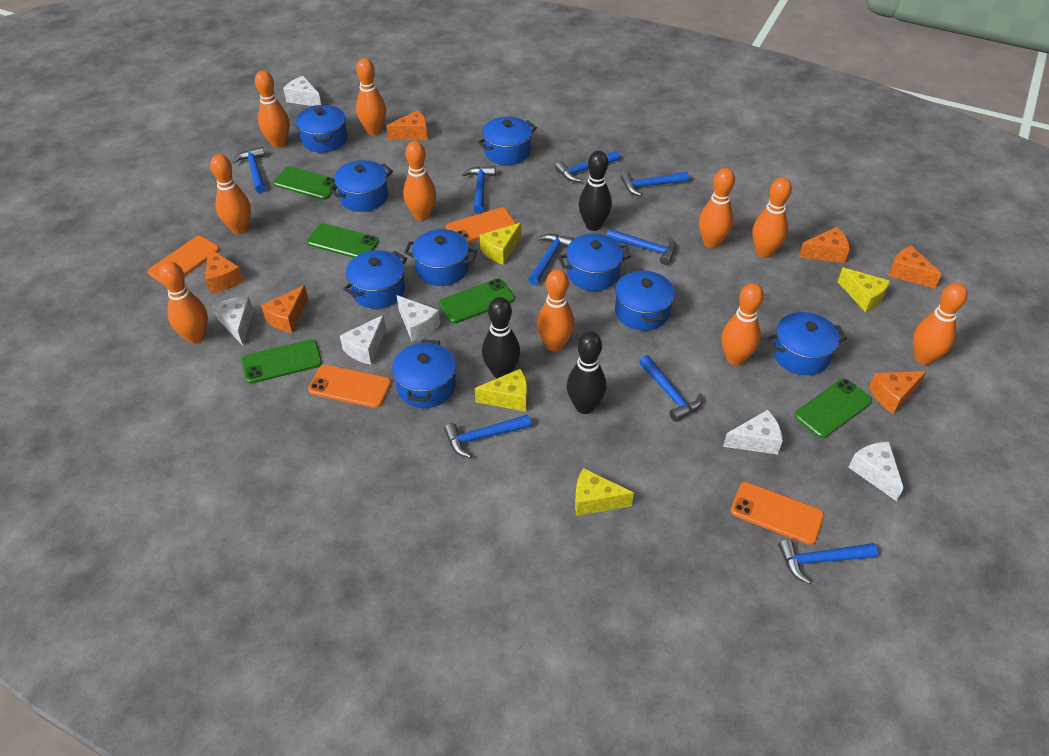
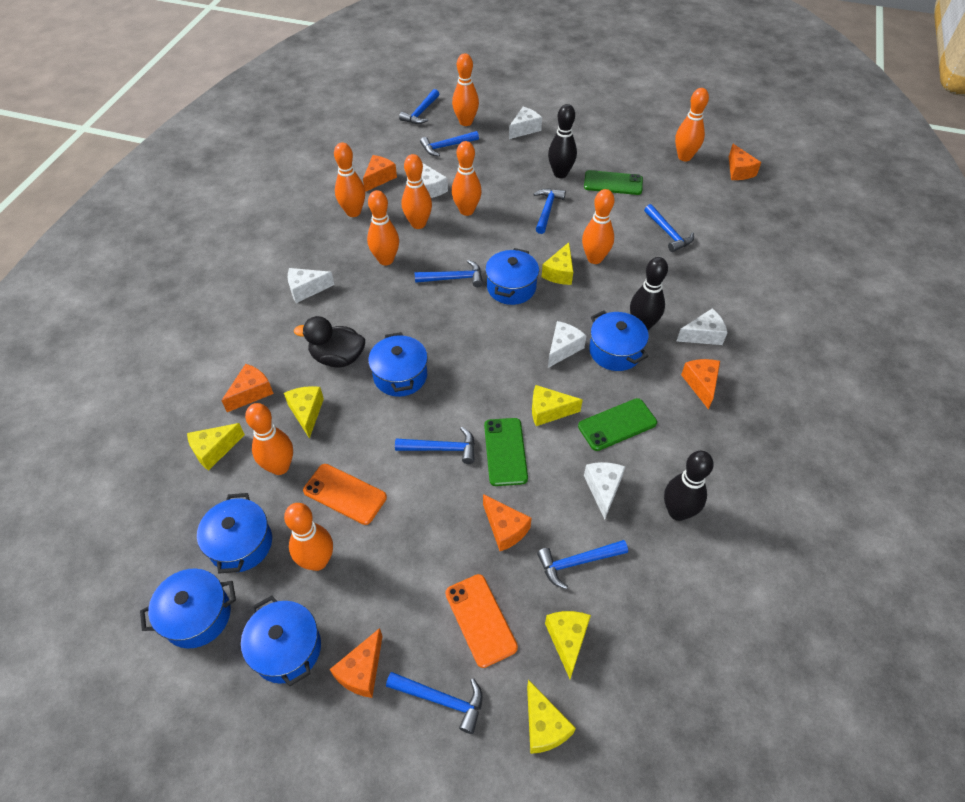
black duck: none = 0 -> [294,316,365,368] = 1
blue hammer: [232,147,266,193] [444,414,531,458] [462,166,495,213] [528,234,574,285] [555,151,620,182] [607,229,676,265] [621,172,689,196] [639,355,702,422] [778,539,878,584] = 9 -> [386,672,483,734] [395,427,475,464] [399,89,439,124] [415,260,483,287] [420,131,479,156] [534,189,566,234] [537,540,628,589] [644,204,694,252] = 8
blue pot: [296,104,347,153] [329,160,393,212] [343,250,407,309] [392,339,456,408] [404,229,477,286] [477,117,537,165] [558,234,631,291] [615,268,675,331] [767,312,847,375] = 9 -> [140,568,236,649] [197,493,272,573] [241,595,321,686] [368,332,428,397] [485,248,539,305] [589,310,649,371] = 6
green phone: [241,339,322,384] [273,166,337,200] [307,223,379,258] [439,279,515,324] [794,378,872,438] = 5 -> [484,418,528,486] [578,398,657,451] [584,170,643,195] = 3
orange bowling pin: [159,262,208,344] [210,154,251,234] [255,70,289,148] [356,58,386,135] [403,141,436,221] [537,269,575,351] [699,168,735,248] [722,283,764,365] [752,177,792,258] [913,283,967,365] = 10 -> [245,403,293,475] [284,503,333,571] [334,142,365,217] [367,190,399,265] [402,154,432,229] [452,53,479,126] [452,141,482,216] [582,189,614,264] [675,88,709,161] = 9
orange phone: [148,236,220,284] [308,365,392,408] [446,207,516,243] [730,482,824,545] = 4 -> [303,464,387,525] [445,574,518,668] = 2
yellow cheese: [475,369,527,412] [480,223,521,265] [575,468,634,516] [838,268,890,312] = 4 -> [187,423,245,471] [284,386,324,439] [527,680,576,754] [532,385,583,426] [542,242,573,285] [545,611,591,679] = 6

